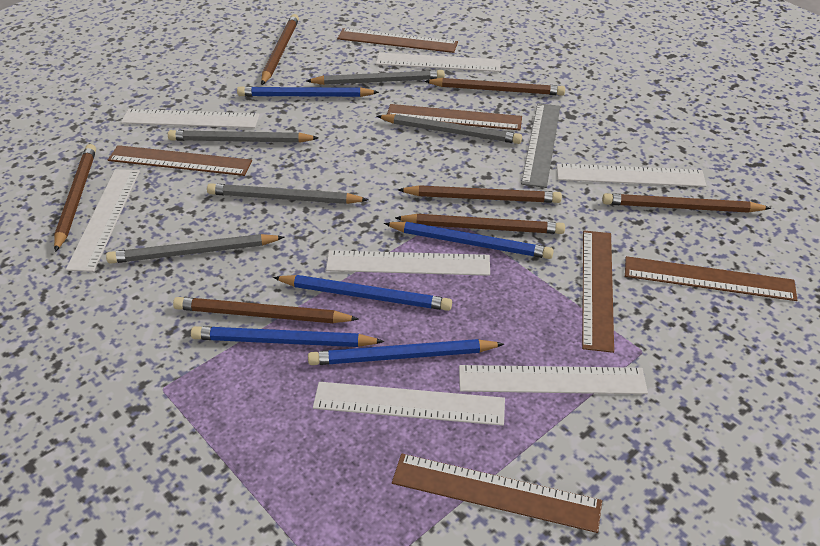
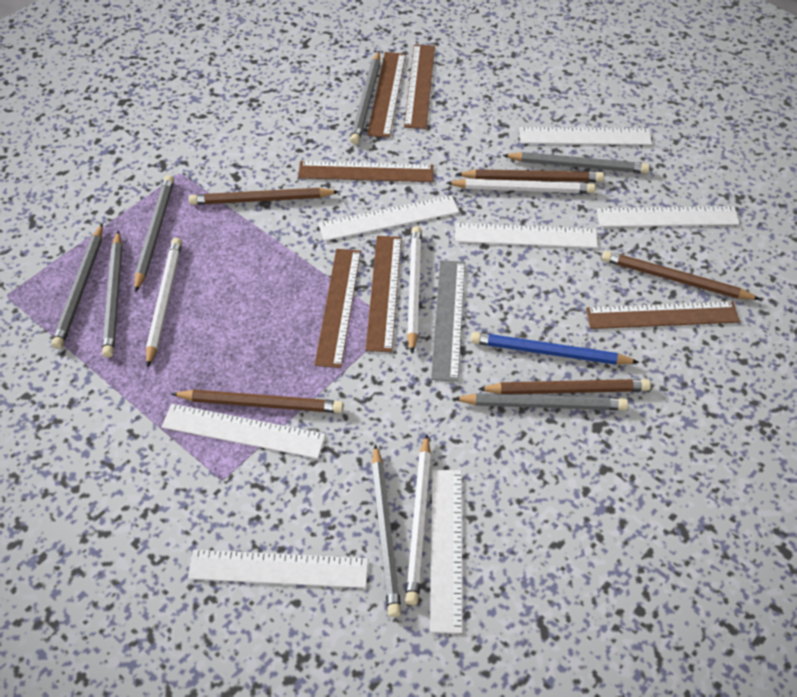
blue pencil: [191,326,384,347] [237,86,379,97] [273,275,452,311] [308,339,504,365] [384,222,554,259] = 5 -> [471,332,639,365] = 1
brown pencil: [54,144,96,252] [173,297,358,323] [261,14,299,85] [395,214,565,234] [398,185,562,203] [425,78,565,96] [602,193,771,213] = 7 -> [171,389,344,413] [189,188,340,205] [456,169,604,182] [478,379,651,394] [602,251,761,300] = 5
grey pencil: [106,234,284,264] [168,130,318,143] [207,183,368,204] [306,70,445,85] [377,114,522,144] = 5 -> [51,223,103,349] [102,230,122,358] [135,175,174,293] [350,51,380,144] [372,444,401,617] [453,393,628,410] [502,152,650,173] = 7
white pencil: none = 0 -> [146,238,182,368] [405,434,431,605] [407,226,422,353] [447,179,596,193] = 4

